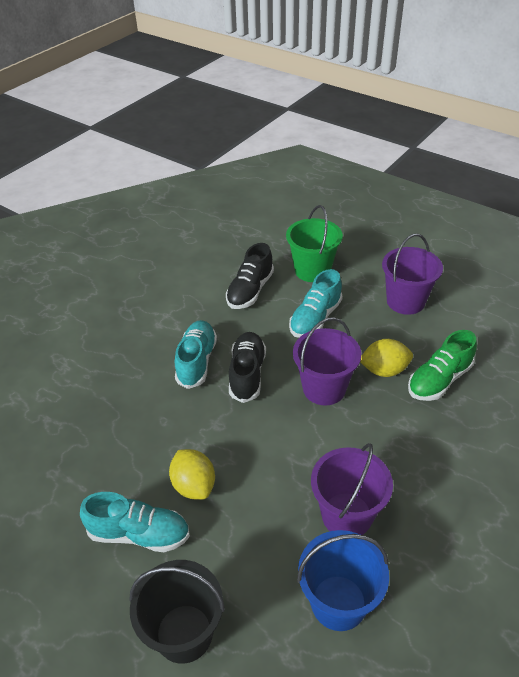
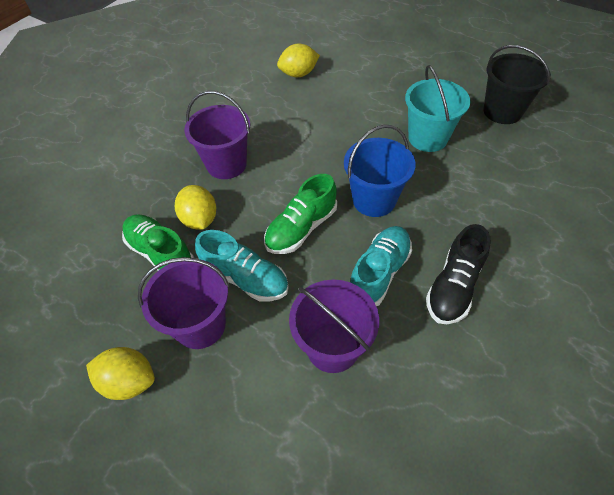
black shoe: [226,243,274,309] [229,332,266,403] = 2 -> [426,224,491,324] = 1
green bucket: [286,205,343,282] = 1 -> none = 0
green shoe: [408,330,477,401] = 1 -> [122,214,194,270] [264,174,337,254] = 2
turquoise bucket: none = 0 -> [405,65,470,152] = 1
turquoise shoe: [80,492,190,552] [175,320,217,389] [289,269,343,338] = 3 -> [195,230,289,302] [350,226,412,307] = 2
yellow lemon: [169,449,215,500] [360,339,413,377] = 2 -> [86,347,155,400] [175,185,216,230] [277,44,320,77] = 3

